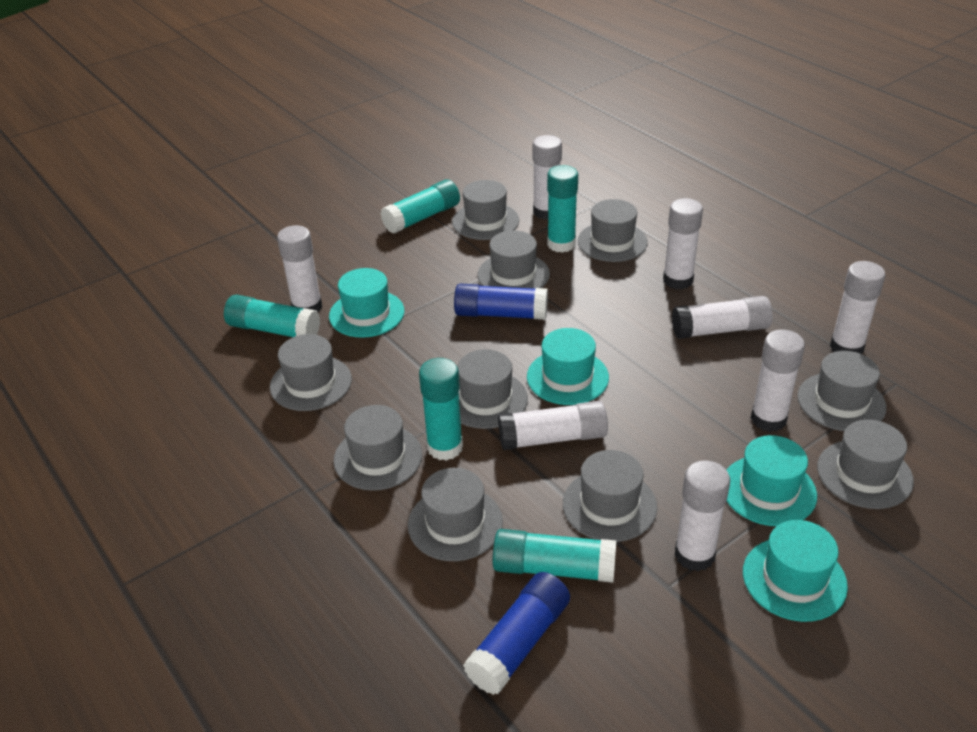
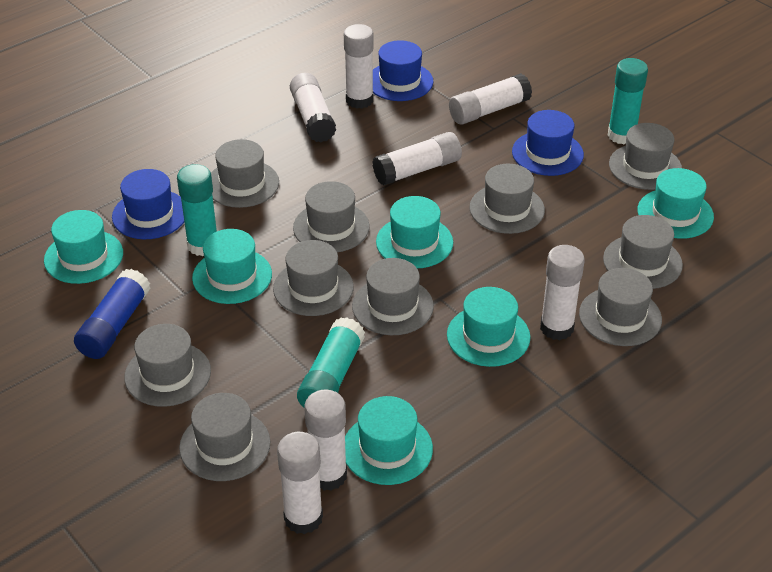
blue glue stick: [454,284,548,320] [463,572,570,695] = 2 -> [74,269,150,359] = 1
blue hat: none = 0 -> [112,169,184,239] [373,40,434,101] [512,110,584,176] = 3
turquoise glue stick: [224,294,320,337] [381,179,460,233] [419,358,463,461] [493,529,616,583] [547,165,578,253] = 5 -> [177,164,217,256] [297,317,365,407] [607,58,648,144] = 3
turquoise hat: [329,268,404,338] [527,328,609,405] [727,435,817,526] [743,520,848,622] = 4 -> [44,210,123,284] [192,229,272,304] [345,396,433,485] [376,196,453,268] [447,287,530,367] [637,168,714,239] = 6
white glue stick: [277,225,322,312] [498,401,608,450] [532,135,562,220] [663,198,703,289] [672,296,773,339] [674,460,730,571] [751,329,805,432] [830,261,886,354] = 8 -> [277,432,323,534] [290,73,336,142] [304,390,347,491] [344,24,374,109] [372,132,462,185] [449,73,532,125] [540,245,585,340] = 7

